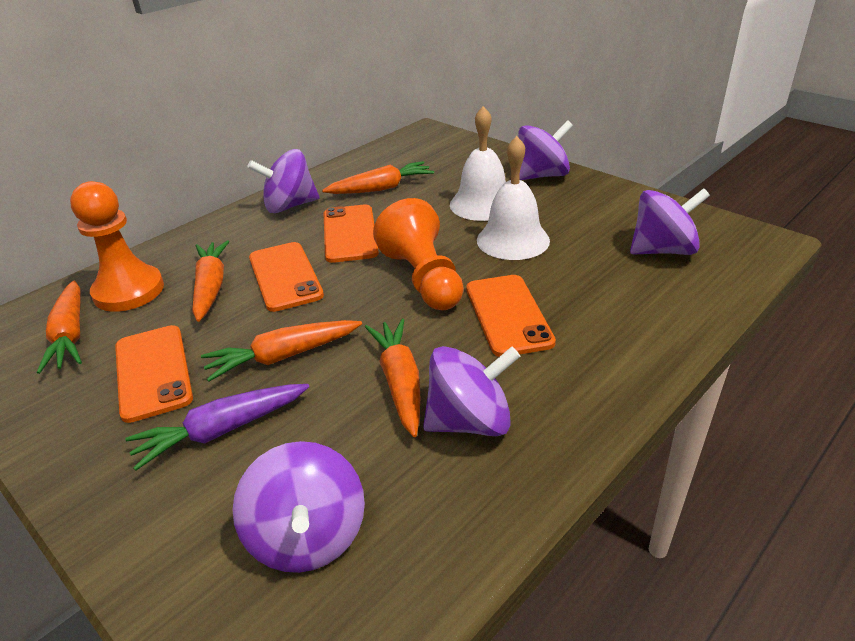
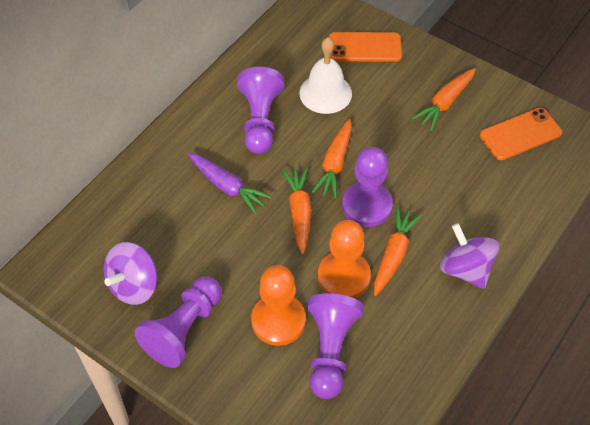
orange carrot: [37,281,82,374] [192,240,229,322] [201,320,362,382] [322,161,434,194] [365,319,420,437] = 5 -> [282,167,311,255] [311,119,352,199] [374,207,422,296] [412,68,476,131] = 4
orange phone: [115,325,193,423] [249,242,324,312] [323,204,379,263] [466,275,556,357] = 4 -> [329,32,402,62] [480,108,562,160] = 2
purple pawn: none = 0 -> [135,277,222,368] [237,67,284,154] [307,293,363,399] [342,147,393,227] = 4
purple spinning top: [232,441,365,573] [247,149,320,213] [423,346,520,436] [518,120,573,180] [630,188,710,255] = 5 -> [104,242,157,305] [440,223,500,289] = 2
white bell: [450,106,506,221] [477,136,550,260] = 2 -> [300,37,352,114] = 1

